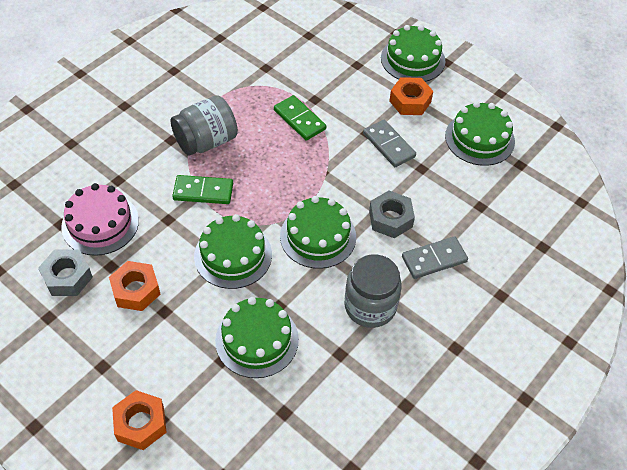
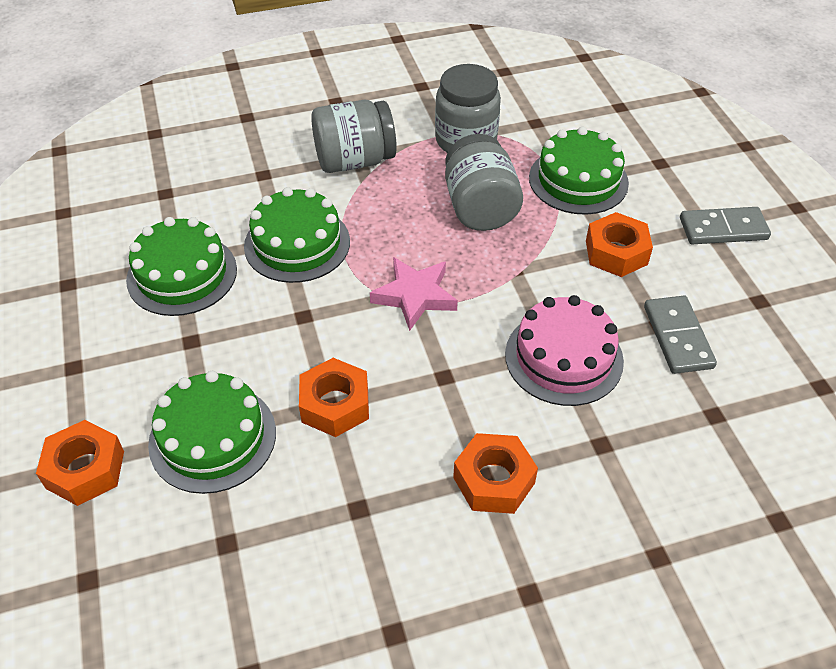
green cake: [194,214,272,289] [215,297,299,378] [280,196,356,269] [381,25,445,82] [445,101,515,166] = 5 -> [126,217,237,316] [148,371,276,494] [244,187,350,283] [529,127,629,215] = 4
green domino: [172,175,233,204] [274,95,326,141] = 2 -> none = 0
grey jar: [171,95,238,155] [344,254,402,328] = 2 -> [311,100,397,173] [435,64,501,153] [445,134,523,231] = 3
grey nut: [38,249,93,296] [369,191,415,238] = 2 -> none = 0
orange nut: [109,261,161,311] [112,390,167,450] [389,77,433,115] = 3 -> [36,420,124,506] [299,358,369,437] [453,433,538,514] [586,212,653,277] = 4
pink star: none = 0 -> [370,257,458,331] = 1

